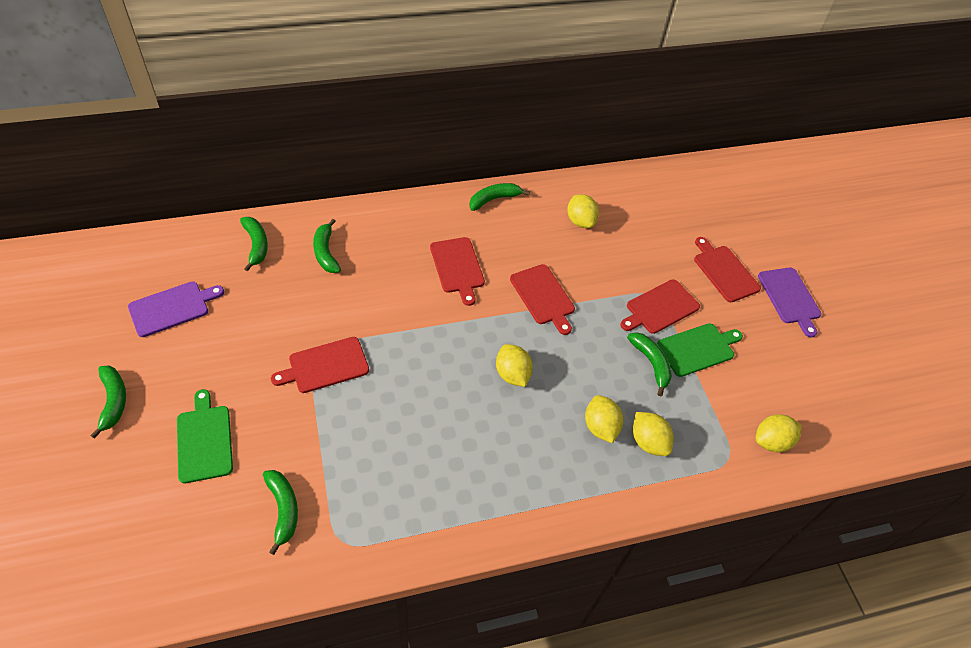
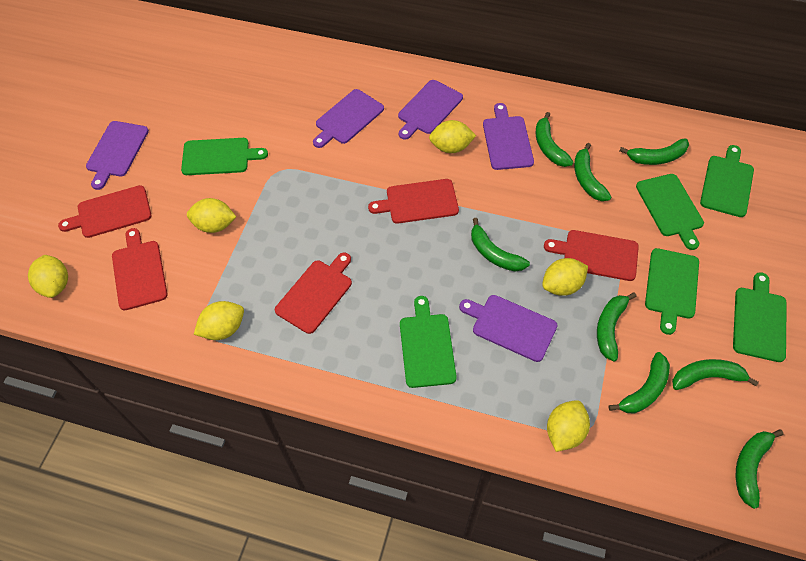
green banana: [90,366,126,439] [240,217,268,272] [263,470,298,555] [313,219,341,273] [469,183,530,211] [627,332,672,396] = 6 -> [471,218,530,272] [536,112,573,167] [574,143,611,201] [597,292,637,361] [608,352,670,413] [619,138,689,165] [672,359,759,390] [736,429,784,509] = 8
green cutting board: [177,389,233,483] [657,323,743,377] = 2 -> [181,138,268,175] [400,296,457,388] [636,174,704,250] [645,248,699,335] [700,145,754,217] [733,272,787,362] = 6
purple cutting board: [128,281,224,337] [758,267,821,337] = 2 -> [86,121,149,190] [313,89,384,148] [398,80,463,140] [459,295,558,362] [483,103,534,170] = 5
yellow lemon: [496,344,533,387] [567,194,599,228] [585,395,623,443] [633,412,674,456] [756,414,802,452] = 5 -> [28,255,68,298] [187,198,236,233] [194,301,244,340] [429,120,476,153] [542,258,588,296] [547,400,590,452] = 6

